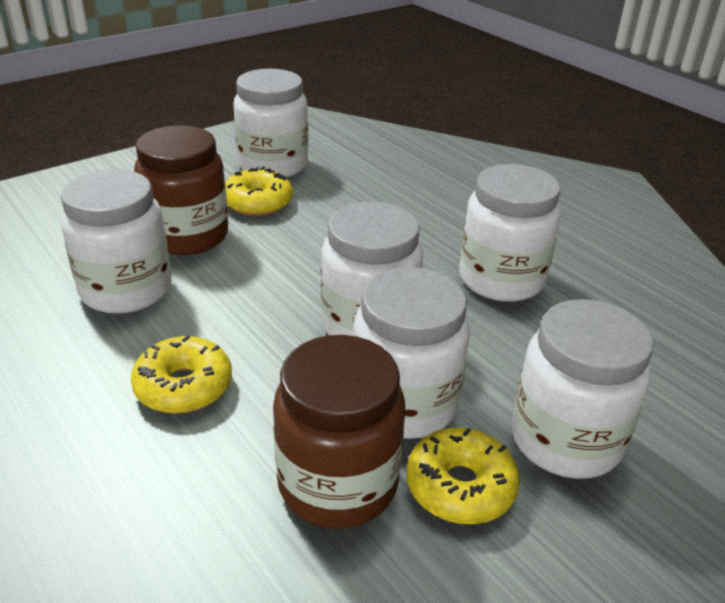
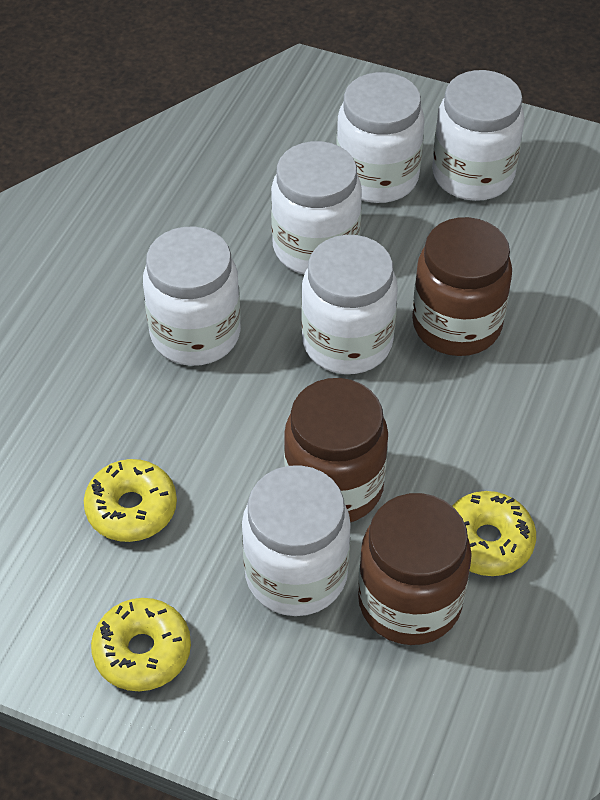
brown jar: [134,125,228,255] [273,335,405,529] = 2 -> [284,378,388,522] [358,493,472,645] [412,217,512,356] = 3

